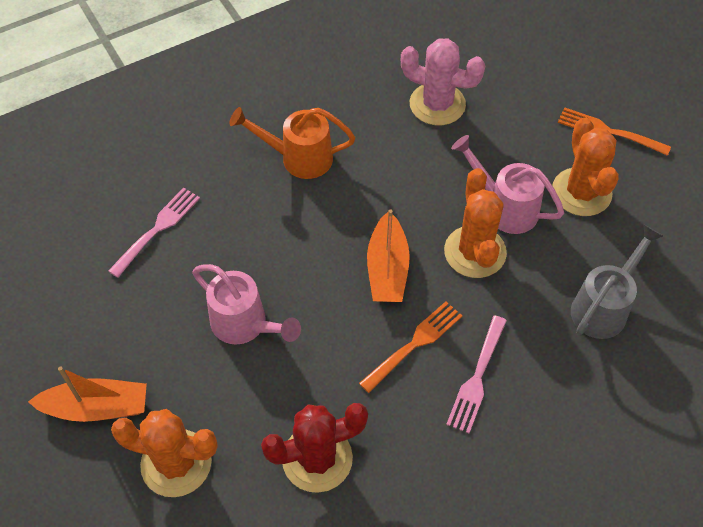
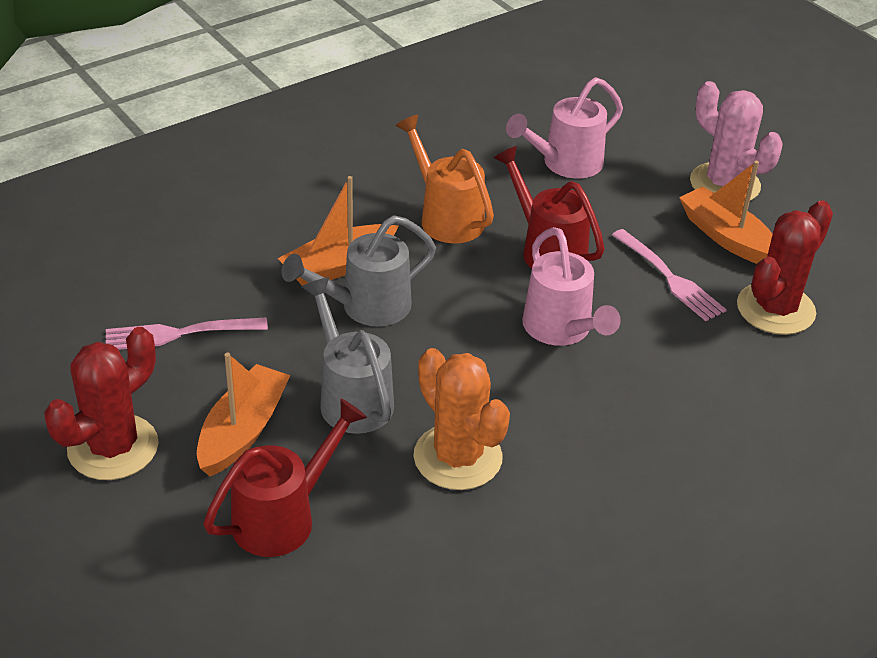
grey watering can: [571,224,663,339] = 1 -> [282,215,436,326] [302,277,394,434] = 2
orange boat: [28,366,147,422] [367,210,410,302] = 2 -> [197,353,290,476] [278,176,399,286] [679,161,773,264] = 3
orange cactus: [111,409,218,497] [444,168,507,278] [552,118,619,216] = 3 -> [413,348,510,490] = 1
orange fork: [359,302,462,393] [558,107,671,156] = 2 -> none = 0
red cactus: [261,403,368,493] = 1 -> [44,327,159,480] [737,200,833,335] = 2
red watering can: none = 0 -> [204,399,367,557] [494,146,605,269] = 2

